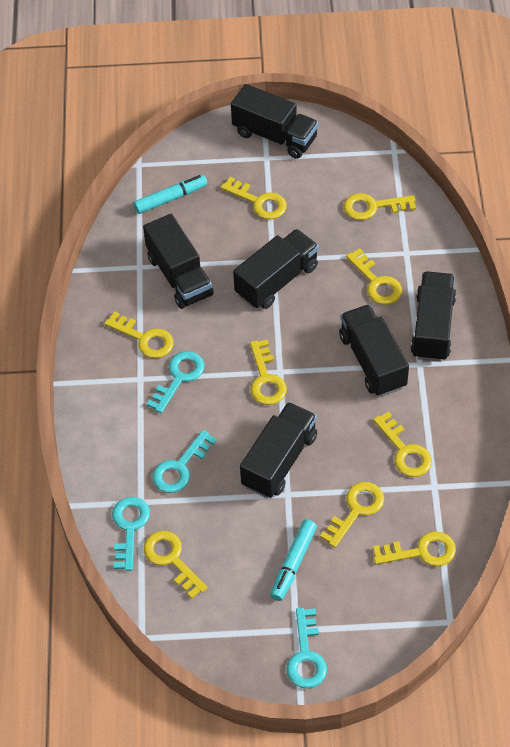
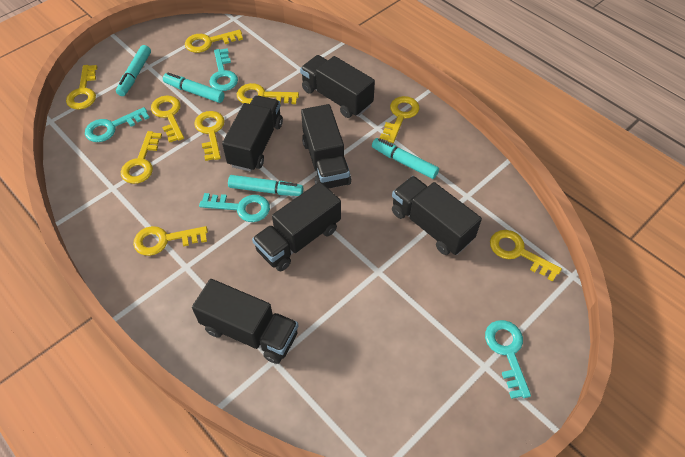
turquoise marker: [134,175,207,214] [270,519,317,601] = 2 -> [116,45,151,96] [163,73,224,103] [228,175,303,196] [372,138,439,179] = 4

